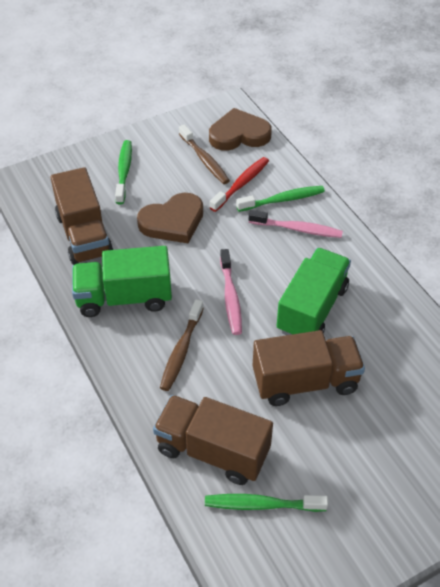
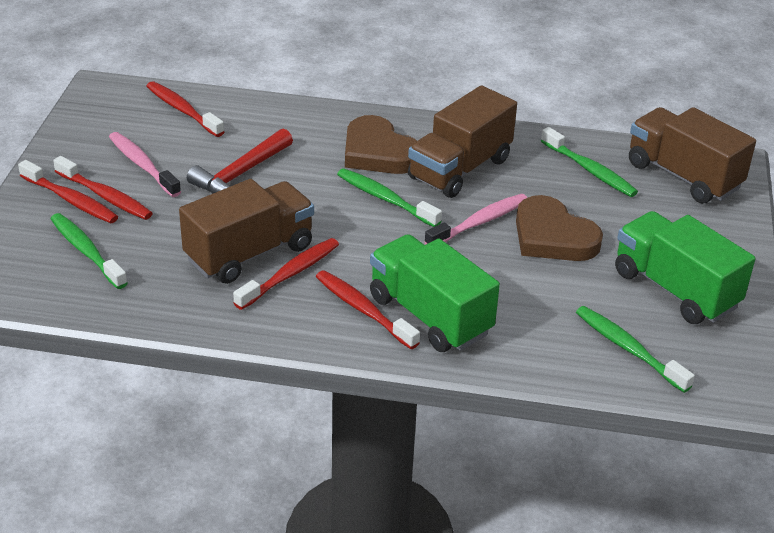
brown toothbrush: [160,299,204,391] [179,124,230,184] = 2 -> none = 0
green toothbrush: [115,140,132,204] [205,494,328,512] [236,186,325,212] = 3 -> [50,213,128,289] [337,168,442,227] [541,127,638,197] [576,306,695,393] = 4
red hammer: none = 0 -> [187,128,293,194] = 1
red toothbrush: [210,157,269,212] = 1 -> [18,160,118,223] [53,156,153,220] [146,81,224,137] [233,238,339,310] [316,270,420,349] = 5

